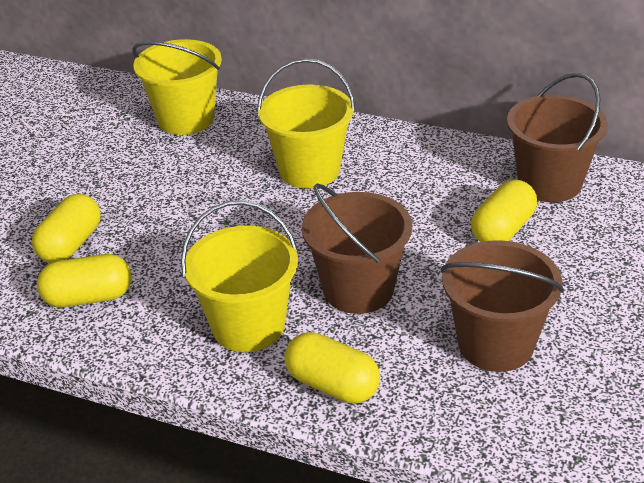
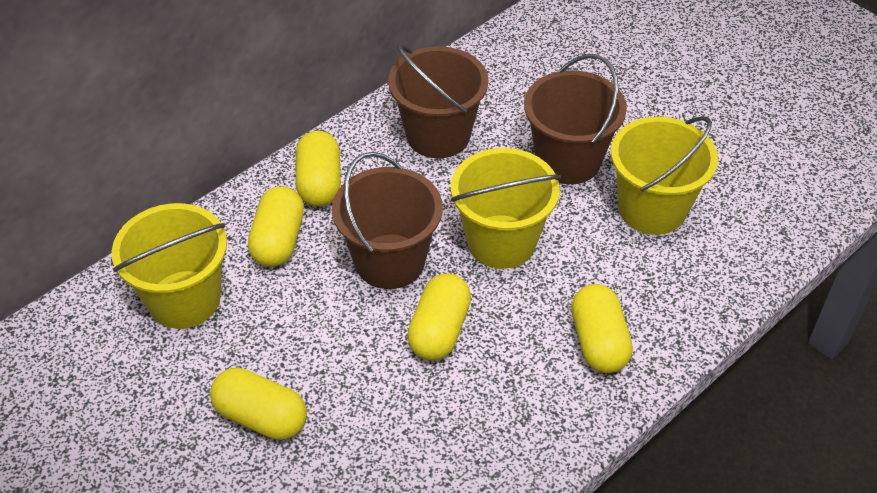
yellow capsule: [32,194,101,263] [37,254,131,307] [284,332,380,403] [471,180,537,242] = 4 -> [210,367,307,440] [248,186,304,267] [296,131,341,207] [407,273,471,360] [571,284,633,373] = 5

